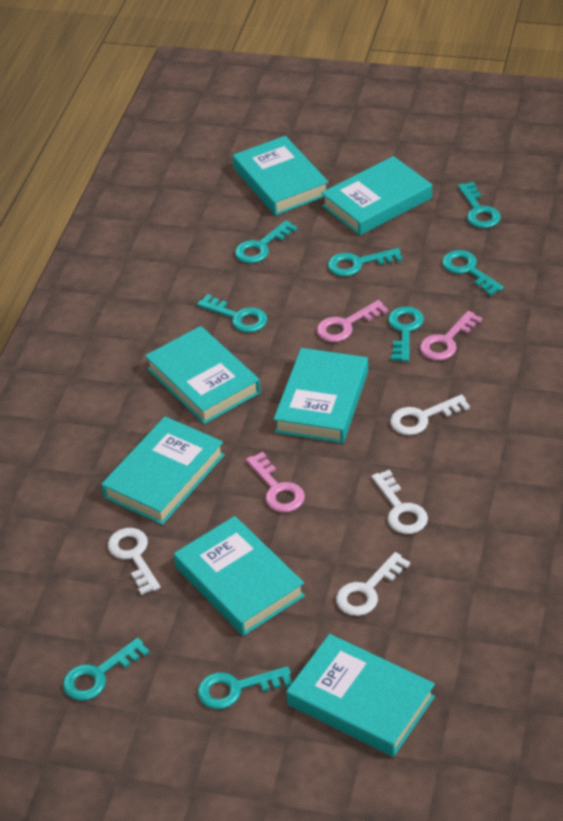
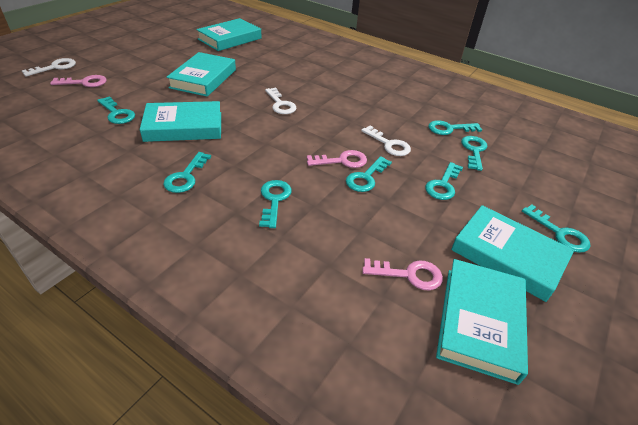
turquoise book: [101,416,225,525] [145,326,261,424] [174,516,305,636] [233,136,328,216] [274,348,368,443] [286,634,435,757] [321,156,432,236] = 7 -> [140,101,221,142] [166,52,236,97] [196,18,262,51] [436,259,528,385] [451,205,574,302] = 5
white key: [108,528,160,595] [336,552,410,616] [372,470,428,534] [390,394,470,435] = 4 -> [21,58,76,76] [265,88,296,114] [361,125,411,156] = 3

